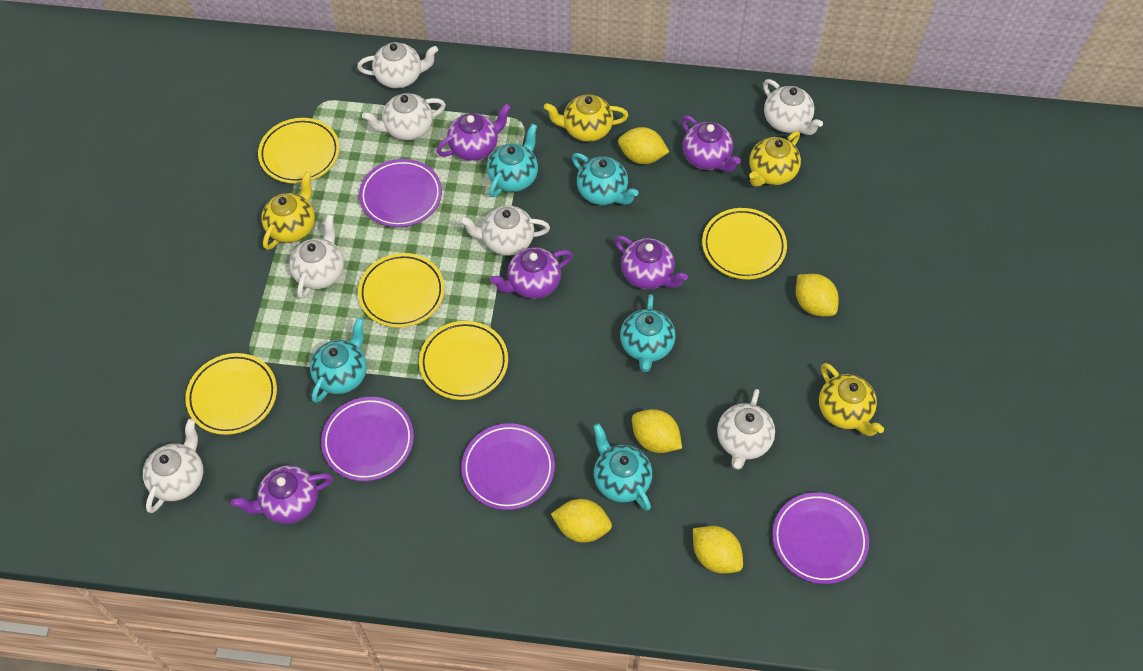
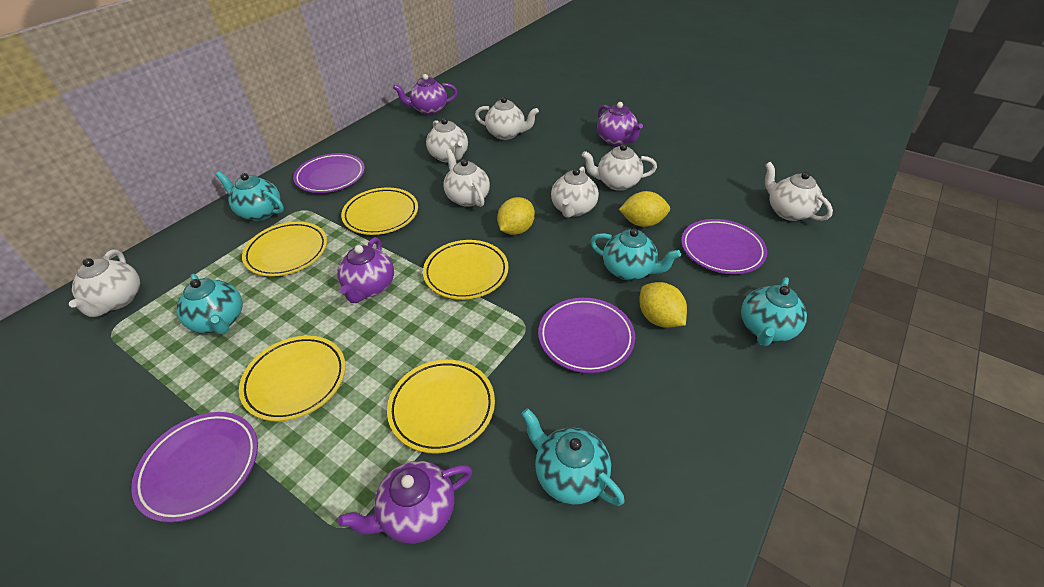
purple teapot: [231,465,333,524] [436,104,511,161] [490,247,572,299] [614,236,688,289] [681,115,741,172] = 5 -> [337,237,394,303] [338,461,472,544] [393,74,458,115] [597,102,643,146] = 4
yellow lemon: [551,499,612,543] [618,127,669,164] [632,409,682,453] [693,526,743,574] [796,274,839,317] = 5 -> [497,197,535,235] [619,191,670,227] [639,282,687,328] = 3
yellow teapot: [261,172,315,250] [544,94,628,142] [749,131,801,186] [819,363,884,436] = 4 -> none = 0

